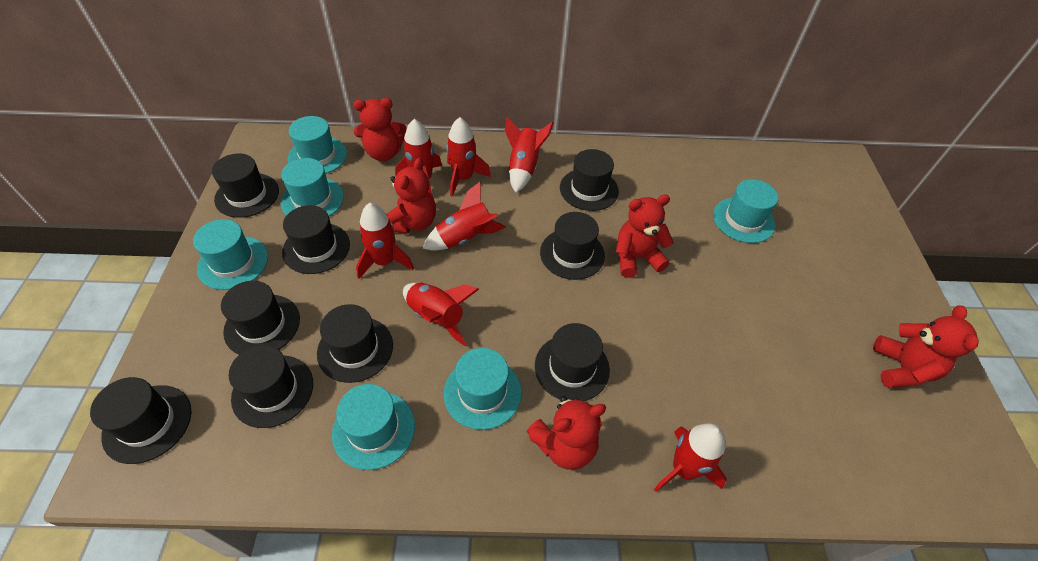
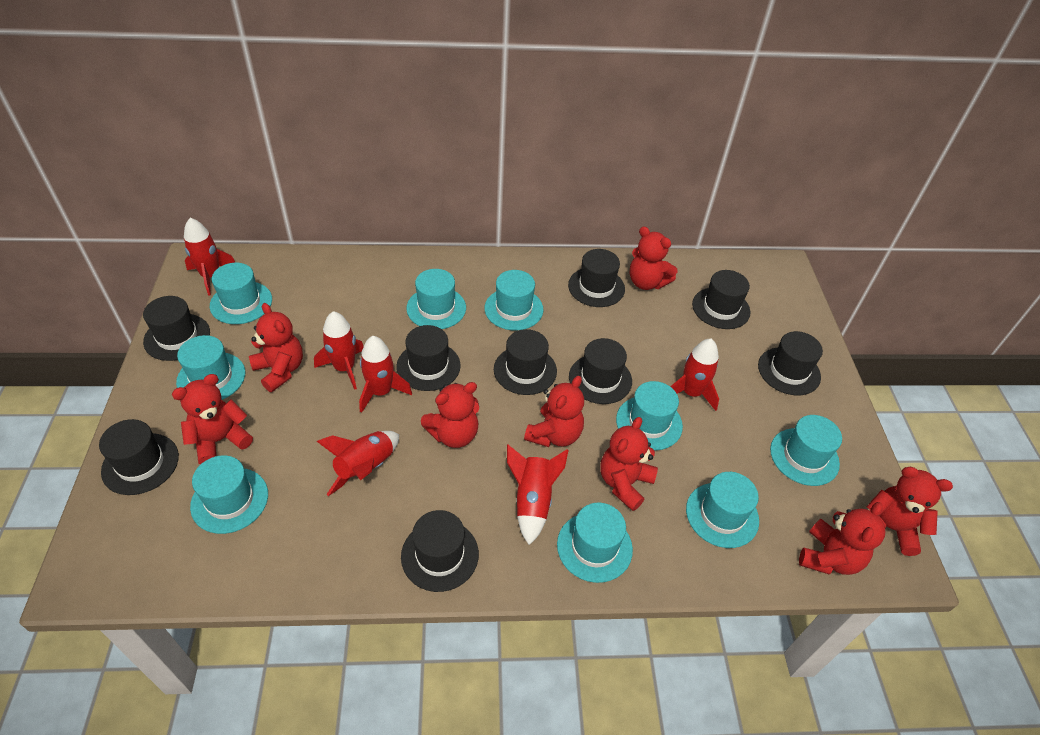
red rocket: [356,203,414,279] [395,119,442,195] [403,283,479,346] [423,182,506,251] [446,117,491,197] [505,117,554,193] [654,424,727,492] = 7 -> [184,218,236,296] [314,311,364,390] [317,431,399,496] [359,336,412,413] [507,445,569,545] [670,339,719,411] = 6
red teddy bear: [354,98,407,161] [387,158,436,234] [527,396,606,470] [616,195,674,278] [873,306,979,388] = 5 -> [172,374,253,465] [249,303,303,392] [421,382,479,448] [524,376,584,447] [600,417,658,511] [630,226,677,290] [799,502,886,575] [867,467,953,556] = 8
turquoise hat: [193,219,268,290] [281,158,344,216] [288,116,347,174] [332,384,415,470] [444,348,522,430] [713,179,778,243] = 6 -> [176,335,245,400] [190,455,268,534] [210,263,272,324] [406,269,466,329] [485,270,543,330] [557,503,633,583] [616,381,683,451] [686,472,759,548] [770,415,842,486] = 9

